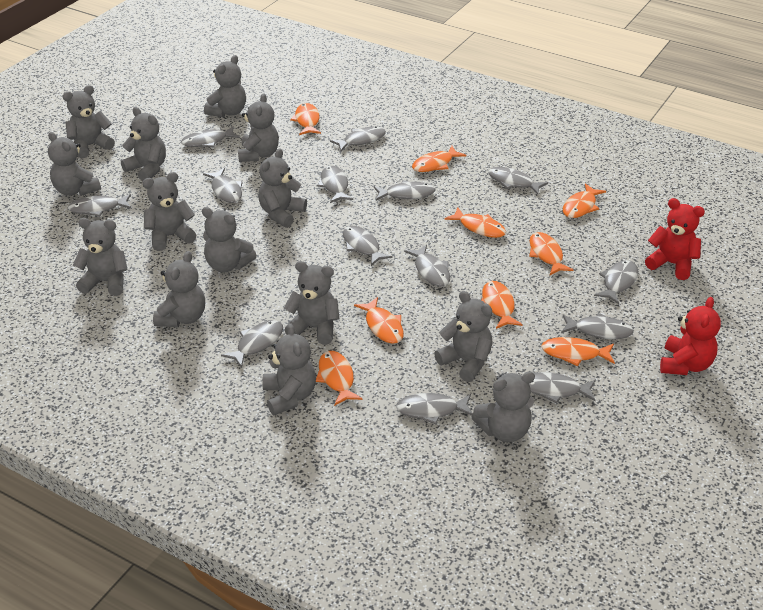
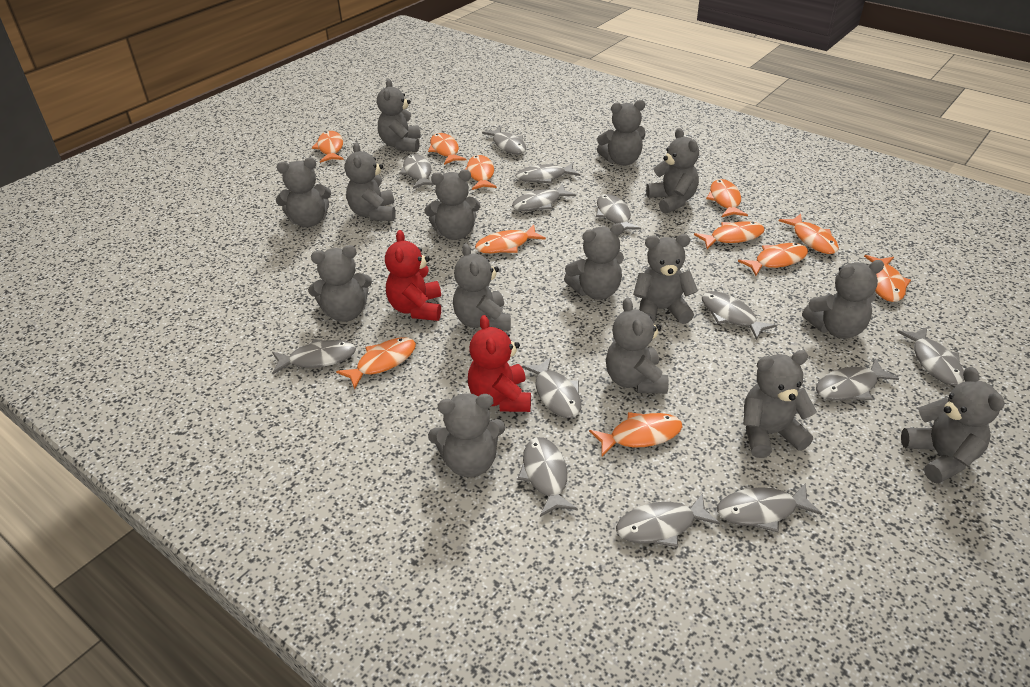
grey fish: [68,194,132,217] [181,126,240,147] [203,168,243,203] [221,320,283,368] [317,166,353,203] [330,126,386,151] [343,226,392,266] [373,180,435,201] [396,393,473,424] [404,244,450,287] [488,167,548,195] [529,372,596,404] [561,313,634,339] [594,260,638,304] = 14 -> [272,339,356,374] [399,154,435,189] [482,127,526,154] [512,184,576,211] [516,163,580,184] [517,437,578,517] [522,357,581,418] [596,194,641,230] [616,493,720,547] [702,291,777,340] [717,483,822,532] [816,358,899,401] [897,327,964,386] = 13
grey teddy bear: [48,132,101,196] [63,85,115,158] [73,218,128,296] [121,107,166,181] [142,172,196,251] [153,251,205,327] [202,207,257,272] [204,55,246,117] [238,94,279,162] [258,148,307,228] [262,323,316,416] [284,261,339,345] [434,291,493,382] [471,371,535,442] = 14 -> [276,157,331,227] [308,245,372,322] [345,143,396,221] [377,79,421,152] [424,170,481,240] [428,393,505,477] [453,243,511,331] [564,223,624,300] [597,100,645,166] [606,298,669,394] [633,234,698,324] [646,128,699,214] [743,350,817,458] [802,260,884,339] [901,367,1004,484] = 15
orange fish: [290,103,321,135] [316,351,363,406] [354,297,404,344] [412,146,466,172] [444,207,506,238] [481,281,523,329] [529,232,573,275] [541,337,615,366] [563,183,606,218] = 9 -> [312,131,344,163] [336,337,416,390] [428,133,467,165] [465,155,497,190] [475,225,546,253] [589,412,683,457] [694,221,765,249] [706,179,748,217] [738,243,808,276] [779,214,839,254] [864,255,911,302] = 11

